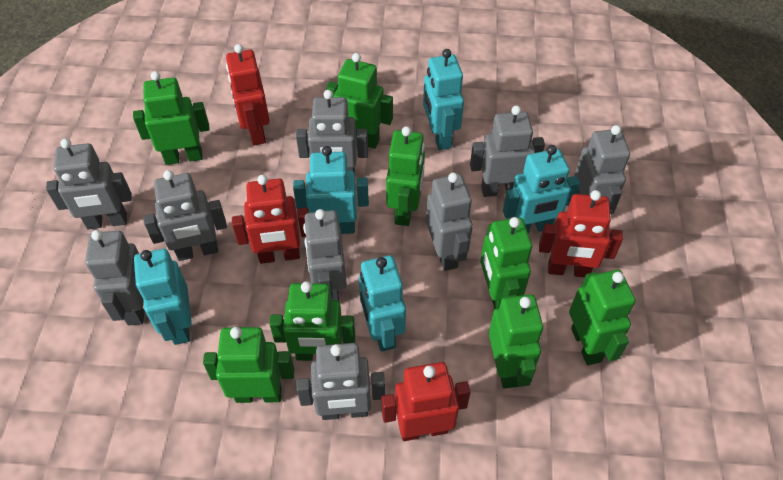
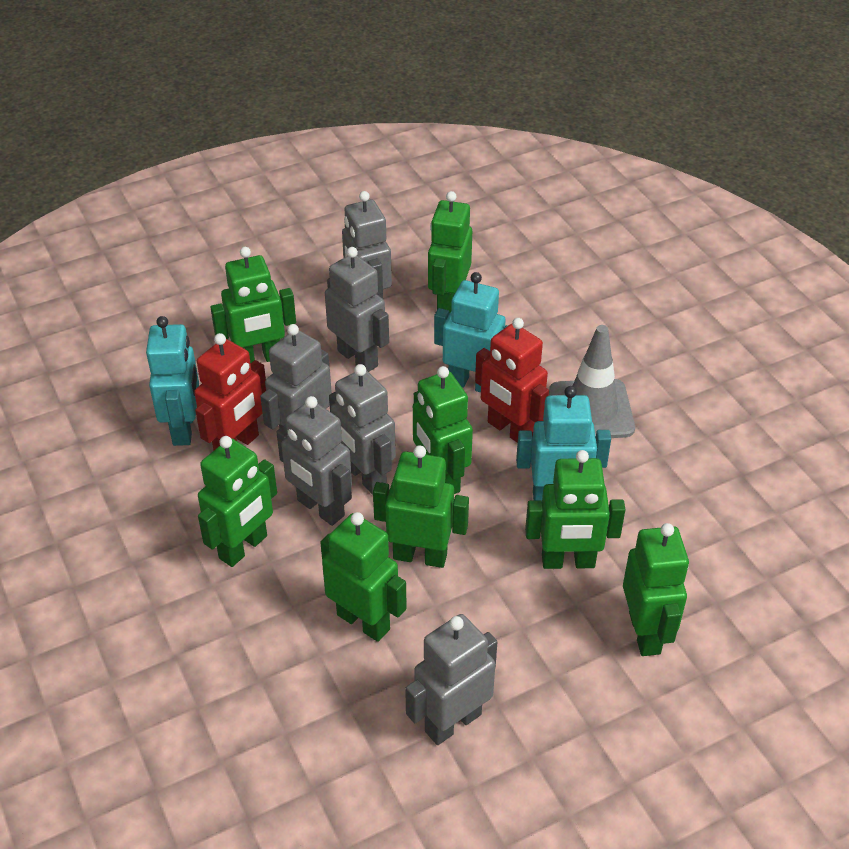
grey robot: [46,139,132,229] [85,230,144,325] [143,170,227,261] [296,90,368,174] [296,343,385,420] [303,209,347,302] [426,173,473,271] [470,105,545,197] [575,125,630,214] = 9 -> [260,324,332,429] [276,396,352,526] [325,247,389,372] [329,364,396,494] [342,191,392,299] [405,614,497,745] = 6
grey traffic cone: none = 0 -> [549,325,635,438] = 1
red robot: [226,44,270,145] [232,175,309,264] [381,362,470,441] [539,190,623,277] = 4 -> [194,333,266,451] [475,318,549,443] = 2
turquoise robot: [134,249,192,345] [293,146,369,234] [359,255,406,352] [423,49,464,150] [503,145,580,234] = 5 -> [146,316,199,446] [434,272,508,393] [516,386,611,501] = 3

